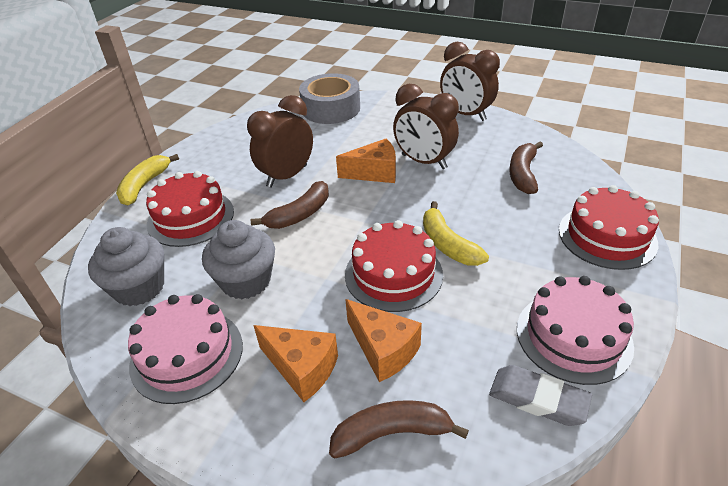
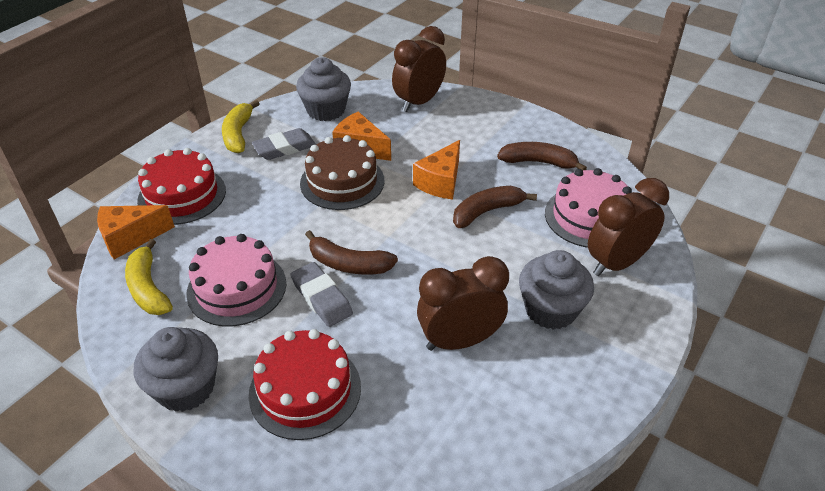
brown cake: none = 0 -> [300,135,385,210] = 1
grey cupcake: [88,227,164,306] [202,220,275,299] = 2 -> [134,327,218,412] [296,57,351,121] [519,250,594,330] = 3
grey eraser: [489,365,592,426] = 1 -> [252,128,316,160] [291,262,353,327] = 2
grey tape: [299,73,360,124] = 1 -> none = 0
red cake: [146,171,234,247] [345,220,443,312] [559,185,659,270] = 3 -> [137,148,226,225] [249,329,361,440] = 2

